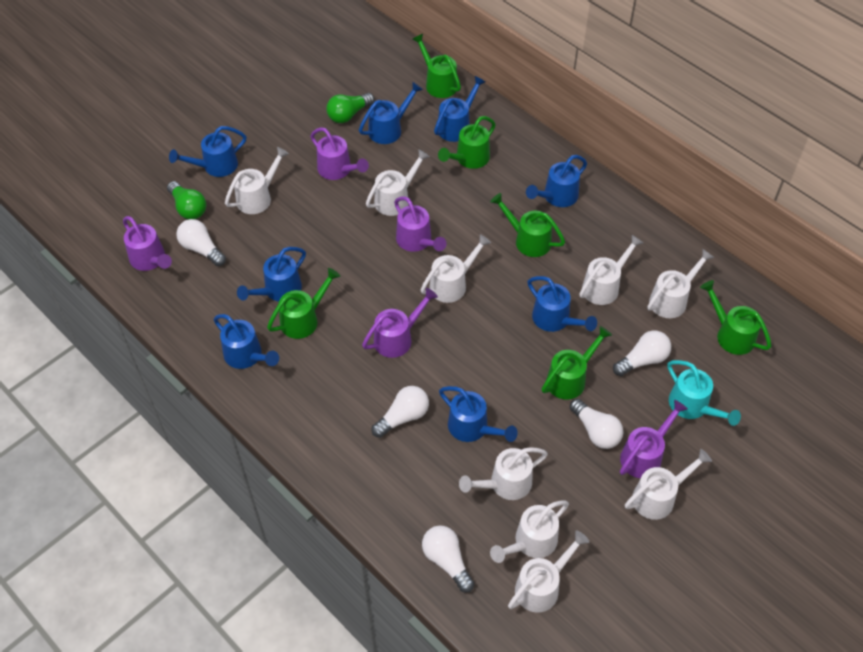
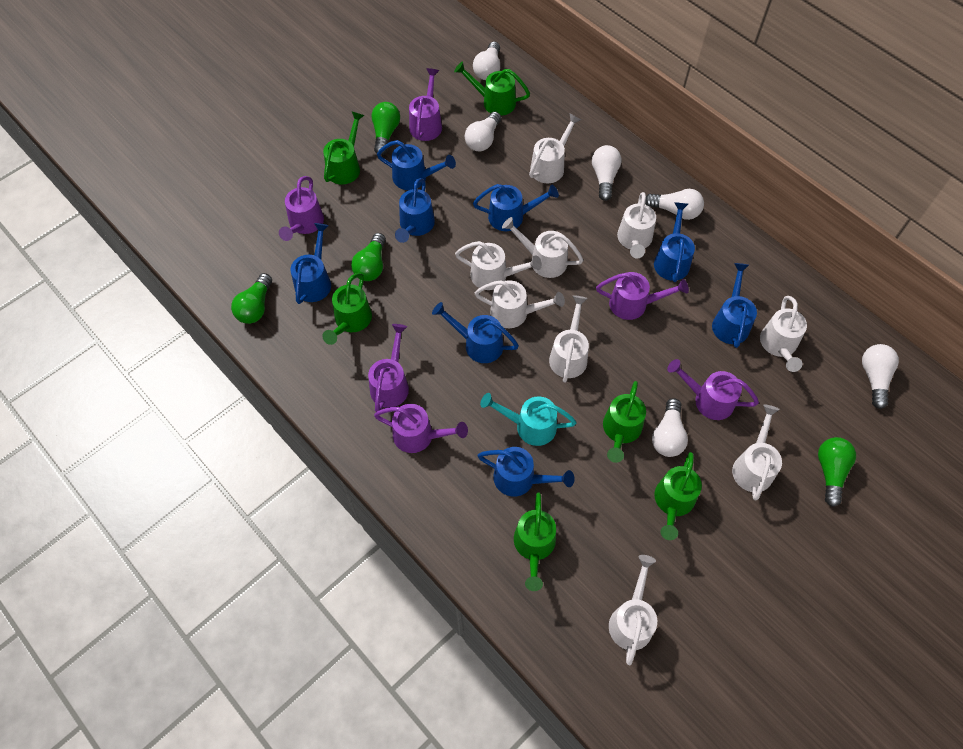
green light bulb: [167,181,206,219] [326,93,374,123] = 2 -> [231,273,272,324] [351,233,386,281] [371,102,400,155] [818,437,856,507] = 4
purple watering can: [123,216,172,271] [310,127,369,180] [362,288,438,358] [394,196,446,252] [620,400,688,478] = 5 -> [279,176,324,241] [368,324,409,412] [374,404,468,453] [409,68,442,141] [596,272,689,320] [667,359,759,420] = 6
white light bulb: [176,219,226,266] [371,386,429,438] [422,525,474,593] [569,399,624,449] [613,330,671,376] = 5 -> [465,112,501,151] [473,42,500,80] [592,145,621,201] [645,189,704,220] [652,398,688,457] [862,344,899,409] = 6

